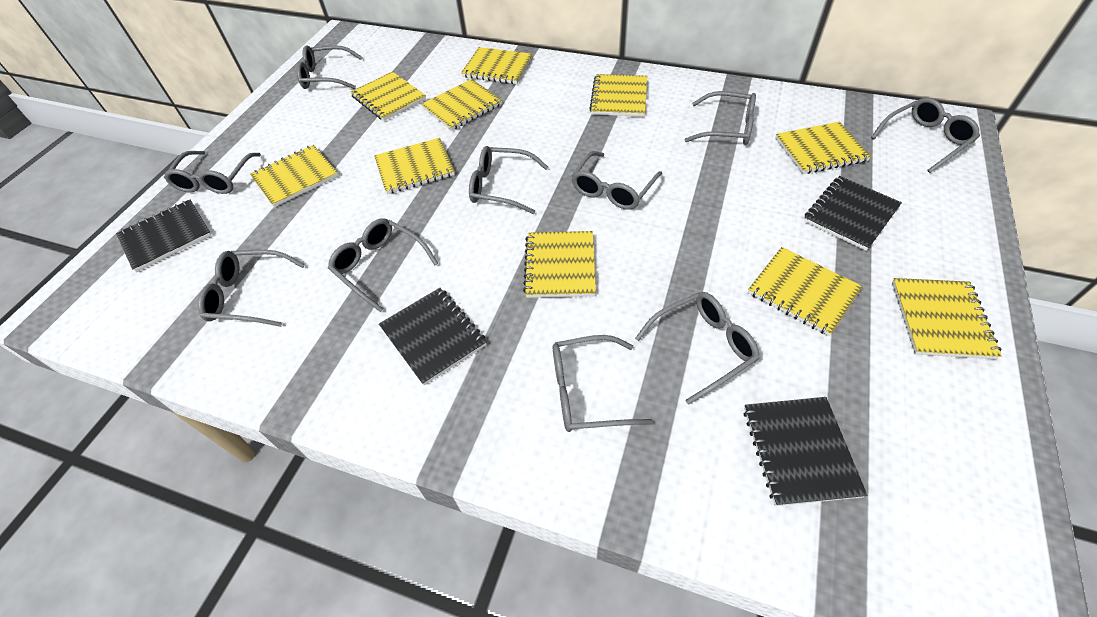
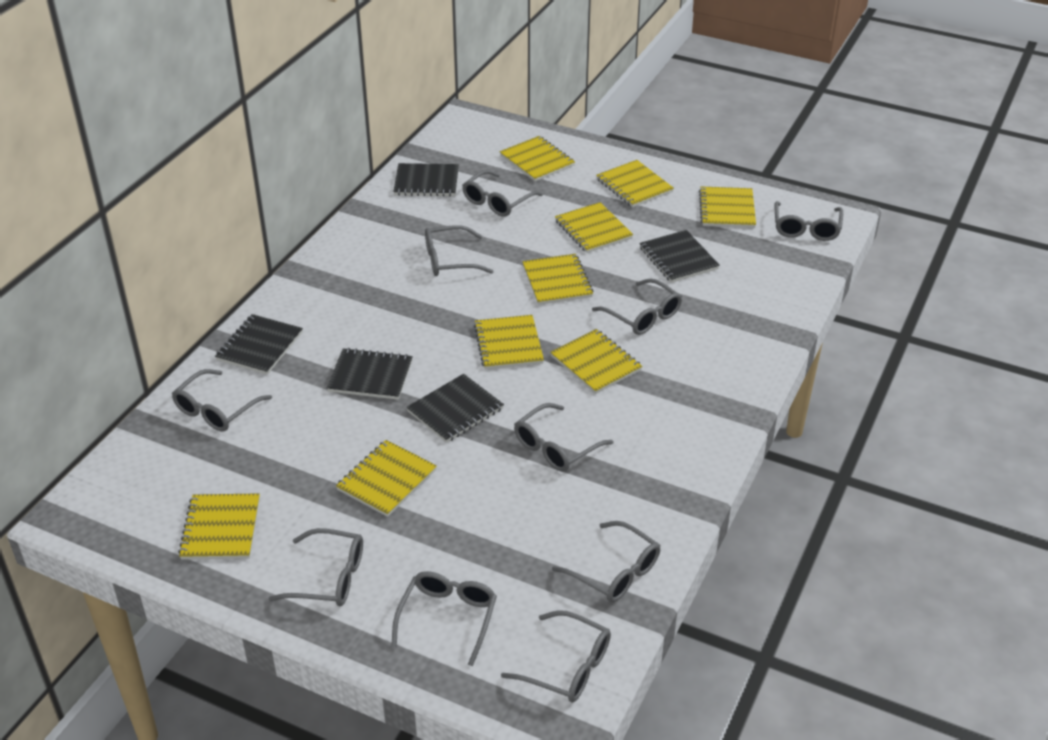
black notebook: [116,200,212,272] [379,288,487,385] [744,397,867,506] [804,176,902,251] = 4 -> [215,314,303,375] [327,348,413,400] [393,163,459,197] [406,374,504,443] [639,230,720,283] = 5
yellow notebook: [250,145,339,207] [350,72,426,121] [374,138,455,194] [421,79,502,131] [461,47,533,84] [523,231,596,298] [589,74,647,117] [748,247,863,336] [775,122,871,174] [892,278,1002,359] = 10 -> [178,493,260,560] [336,440,437,517] [474,315,544,370] [500,136,575,182] [522,254,593,305] [550,329,642,394] [555,202,633,253] [596,160,674,207] [699,186,756,228] = 9

